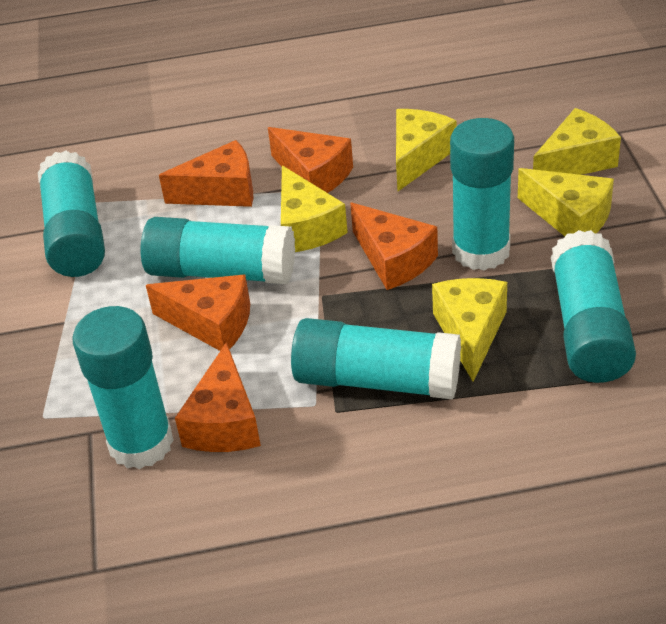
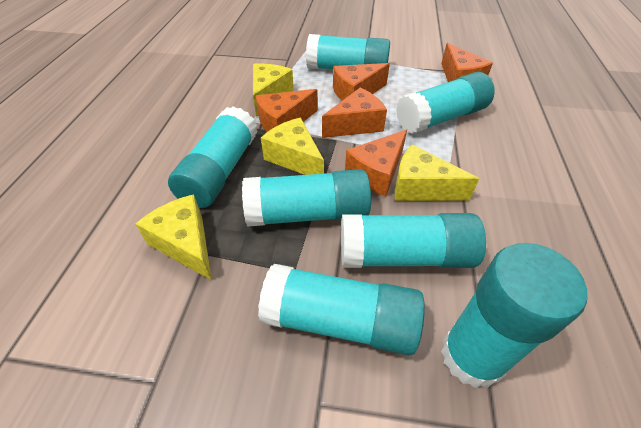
turquoise glue stick: [38,150,105,277] [72,306,174,469] [140,217,295,284] [291,318,461,399] [450,118,514,271] [551,230,636,383] = 6 -> [168,106,258,208] [242,169,371,227] [258,264,425,355] [306,34,390,69] [341,213,486,268] [396,72,495,134] [441,243,587,388] = 7
yellow cheese: [281,165,348,252] [396,109,456,191] [432,278,507,382] [518,168,614,236] [533,108,621,175] = 5 -> [135,194,212,280] [253,64,294,117] [261,118,324,175] [394,145,479,201] = 4

